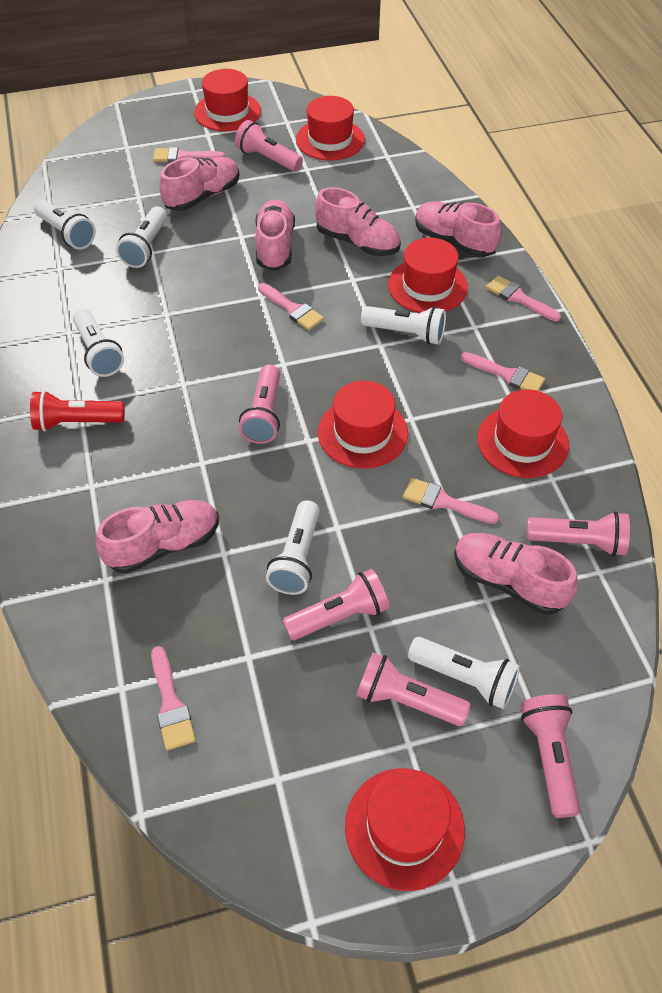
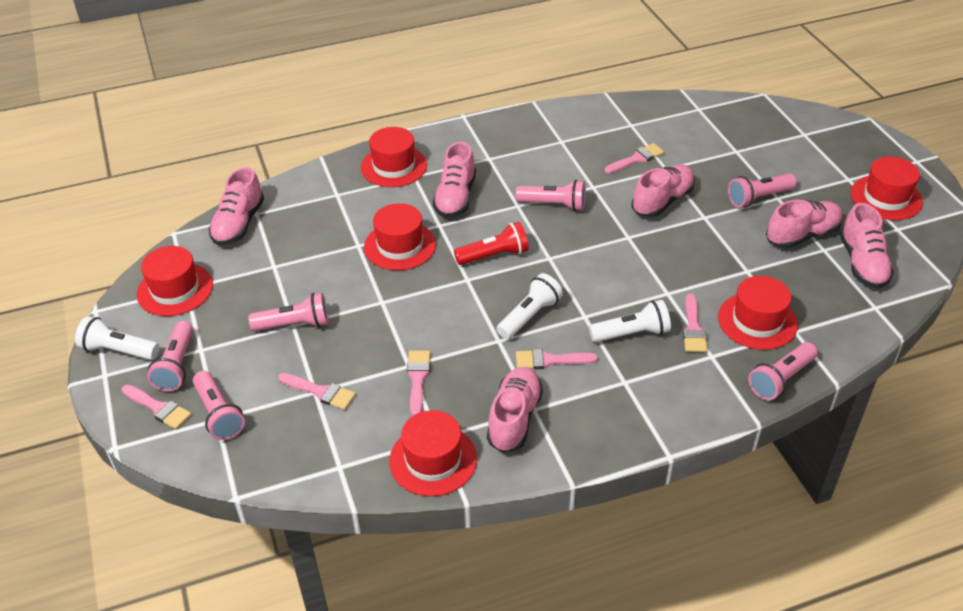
white flashlight: [34,199,96,250] [73,309,124,377] [116,206,167,268] [266,500,320,595] [361,306,446,345] [408,637,520,709] = 6 -> [75,316,159,360] [497,273,563,339] [589,300,671,342] = 3

